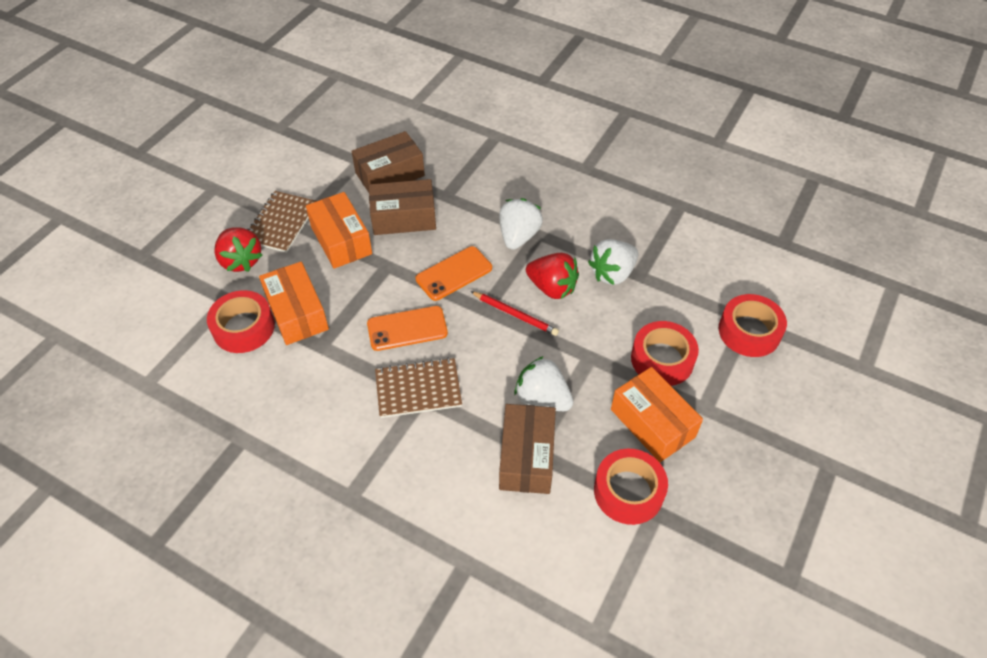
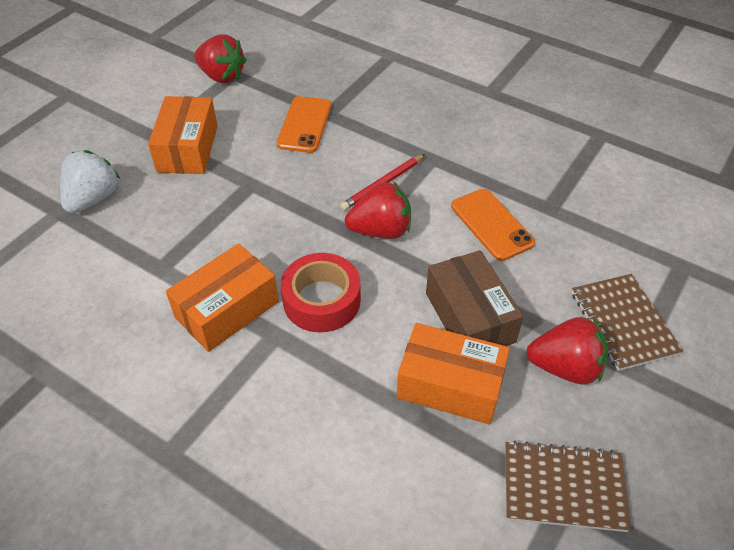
brown box: [351,131,425,193] [369,179,436,235] [499,404,556,494] = 3 -> [426,250,523,346] = 1
red strawberry: [214,227,262,272] [526,253,579,299] = 2 -> [194,34,246,83] [345,181,411,239] [526,317,608,385] = 3
red tape: [207,290,275,353] [594,449,668,525] [631,321,699,386] [719,294,787,357] = 4 -> [281,253,361,332] = 1
white strawberry: [499,198,543,250] [514,356,573,411] [588,239,638,285] = 3 -> [60,150,120,213] = 1

